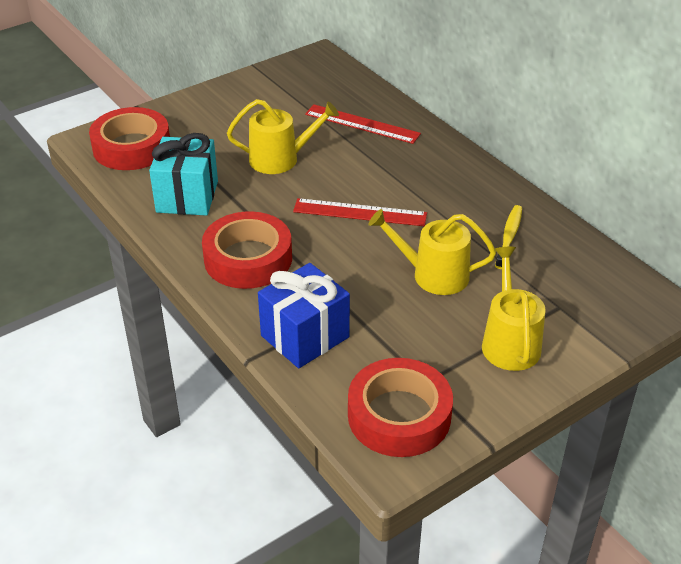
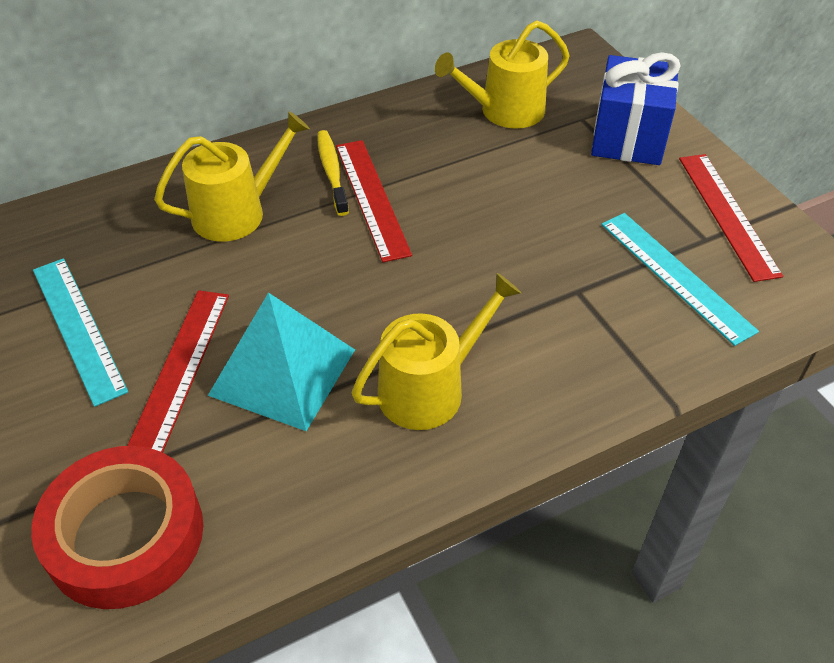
red ruler: [293,198,427,226] [305,104,421,144] = 2 -> [127,290,229,452] [336,140,412,263] [679,154,783,282] = 3
red tape: [89,107,170,170] [202,211,292,289] [348,358,453,457] = 3 -> [31,446,203,609] = 1
turquoise gift: [149,133,218,216] = 1 -> none = 0
turquoise pyramid: none = 0 -> [208,293,355,431] = 1
turquoise ruler: none = 0 -> [33,258,128,407] [601,213,759,346] = 2

